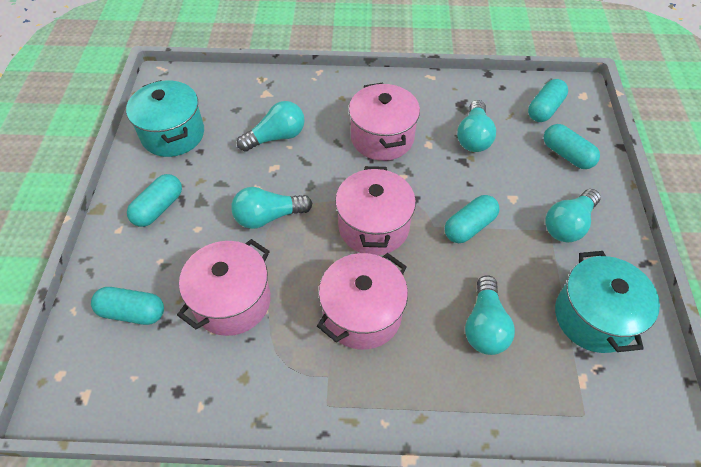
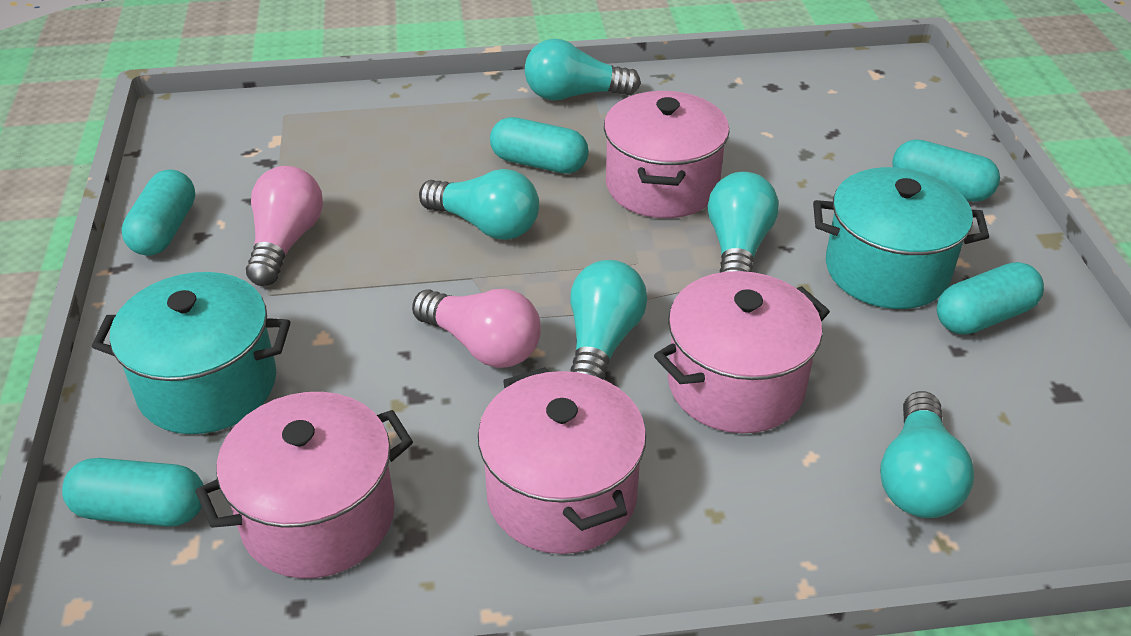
pink light bulb: none = 0 -> [246,166,323,286] [412,289,541,368] = 2

